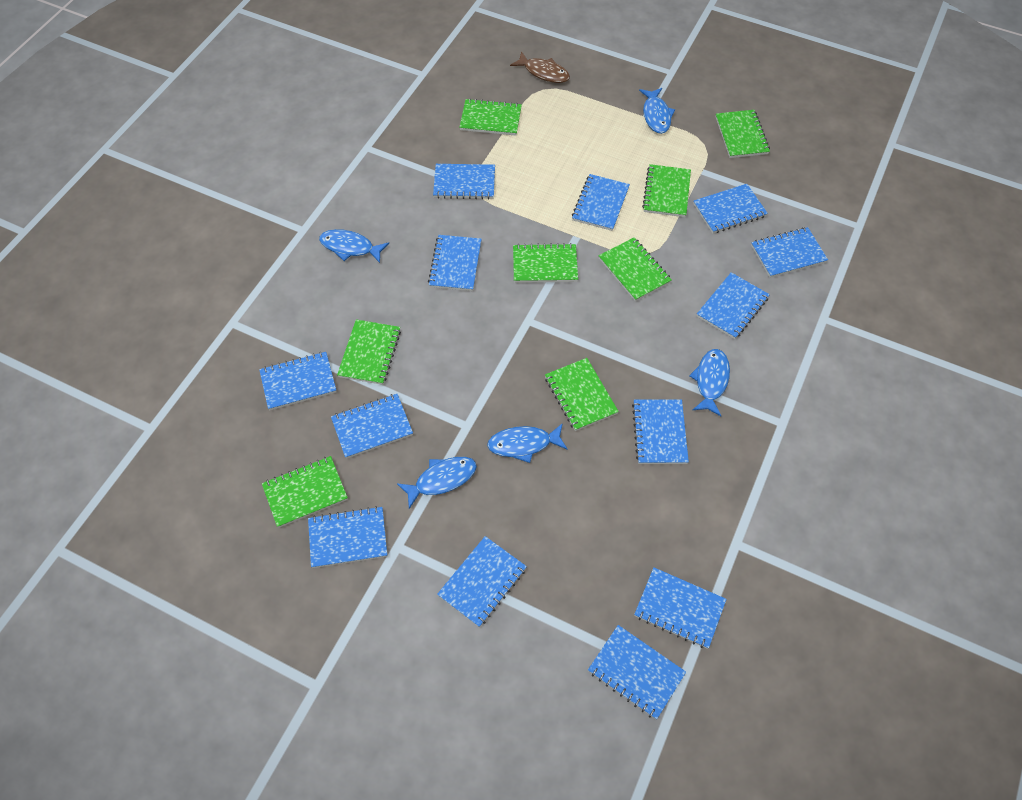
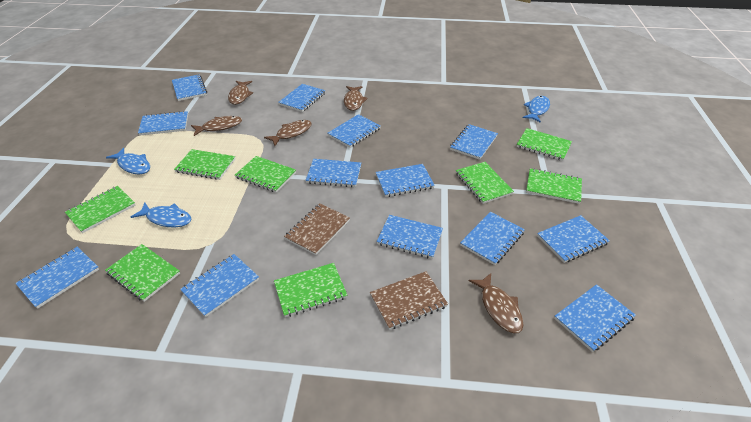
blue fish: [319,229,389,263] [397,457,477,509] [487,423,568,463] [639,88,675,134] [689,349,730,416] = 5 -> [106,148,150,174] [131,202,191,227] [523,96,550,123] = 3
brown fish: [510,51,570,83] = 1 -> [191,116,242,136] [228,81,253,105] [264,120,312,146] [344,86,368,111] [468,273,524,333] = 5
brown notebook: none = 0 -> [284,203,350,255] [370,271,448,330] = 2

